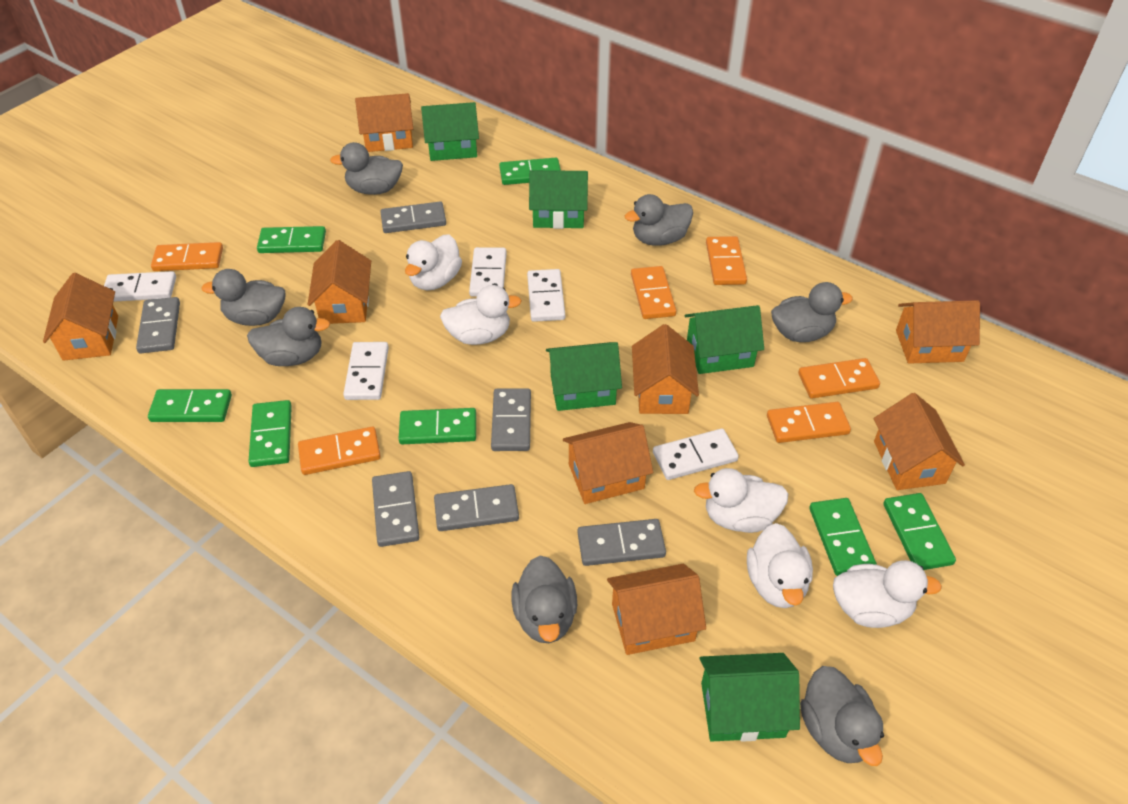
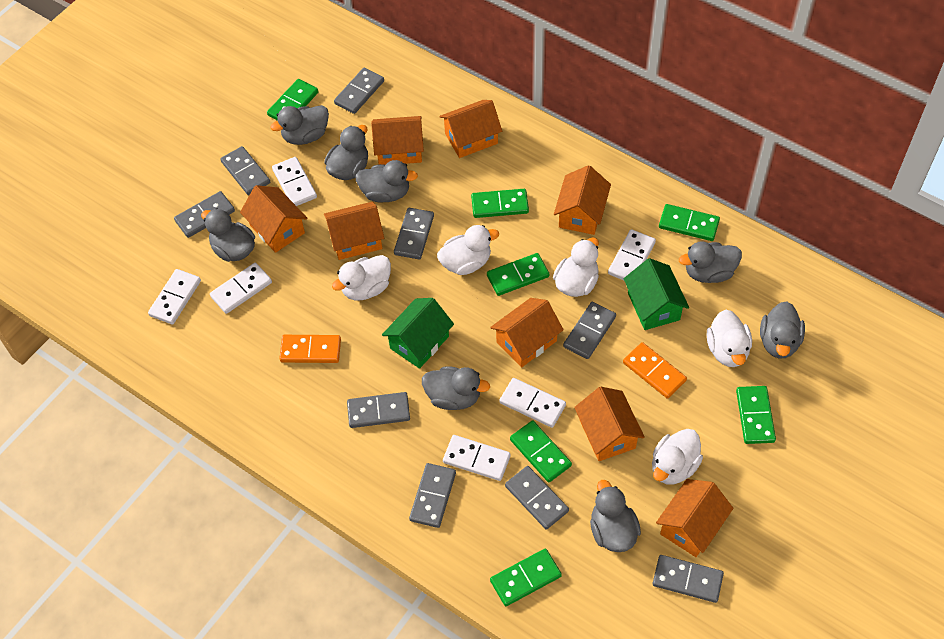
green house: [421,102,479,161] [529,170,588,229] [546,342,622,411] [684,305,764,374] [700,653,800,742] = 5 -> [382,298,454,369] [624,258,689,330] = 2
grey domino: [136,297,180,353] [372,471,420,547] [380,202,446,233] [434,484,519,531] [491,388,531,451] [577,519,666,566] = 6 -> [174,191,235,238] [220,146,270,195] [334,68,384,114] [347,392,410,428] [394,208,434,259] [409,463,456,528] [505,466,569,529] [563,302,616,359] [653,555,724,603] = 9
grey duck: [201,269,286,326] [247,307,330,366] [330,142,403,195] [511,555,577,643] [625,194,693,246] [771,282,853,342] [800,666,884,766] = 7 -> [201,208,255,262] [270,105,329,145] [324,125,368,180] [355,160,418,202] [422,367,490,410] [590,480,641,552] [679,241,742,283] [760,301,805,358] = 8
orange domino: [151,242,223,271] [298,426,381,475] [631,266,676,319] [706,236,747,285] [767,402,851,443] [798,358,880,398] = 6 -> [279,335,341,363] [623,342,687,399] = 2
white domino: [104,271,176,302] [343,342,389,400] [469,247,507,297] [527,269,565,322] [653,428,739,480] = 5 -> [148,269,201,325] [210,263,272,314] [272,157,317,206] [443,435,511,481] [499,378,566,428] [608,229,656,280] = 6

